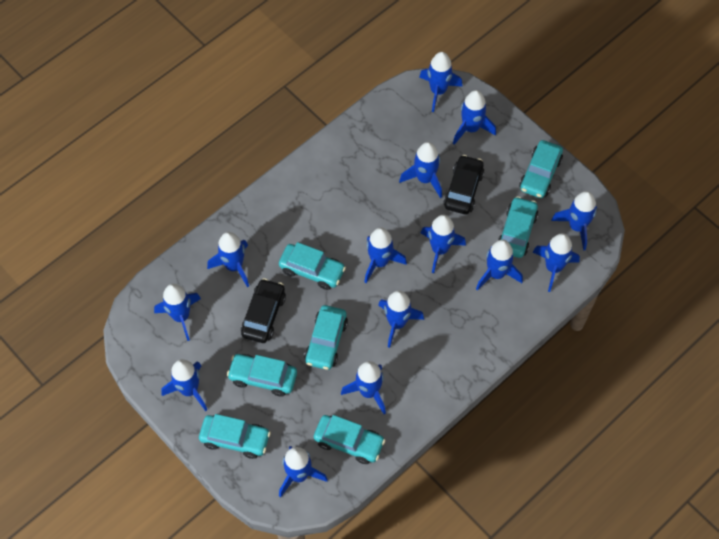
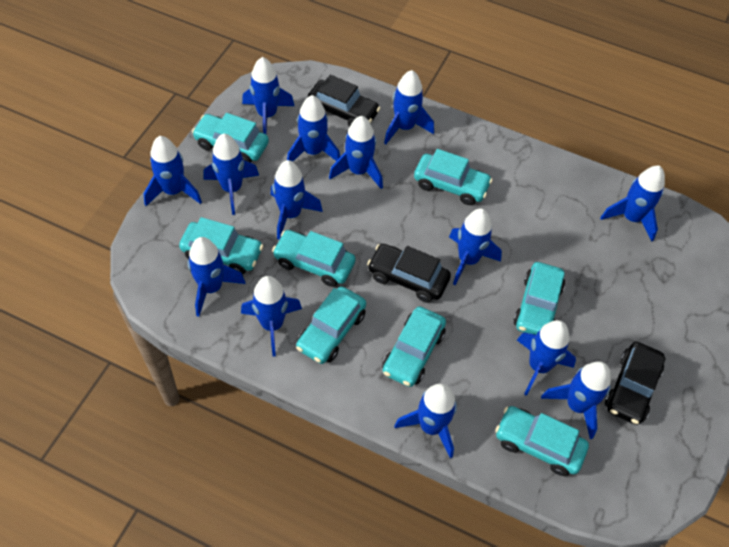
black car: [241,278,286,343] [443,155,484,214] = 2 -> [307,74,380,127] [367,244,451,302] [605,342,666,425] = 3
turquoise car: [199,414,271,459] [227,354,297,396] [279,242,346,290] [304,305,348,370] [314,415,385,464] [498,196,538,258] [519,140,563,198] = 7 -> [179,217,264,275] [192,113,269,163] [272,230,355,287] [296,286,366,364] [382,306,446,387] [414,149,493,205] [495,406,589,476] [513,262,565,335] = 8

